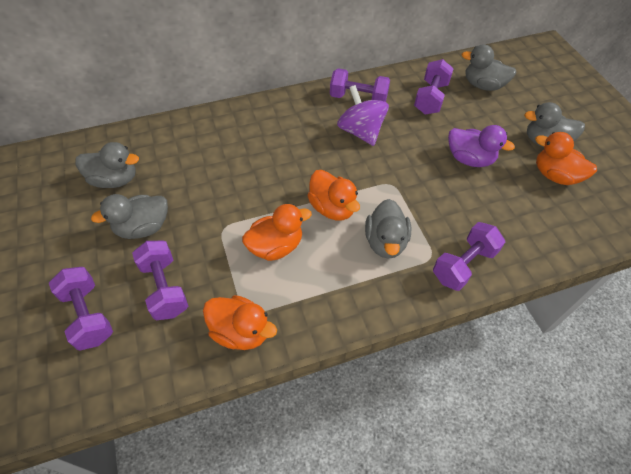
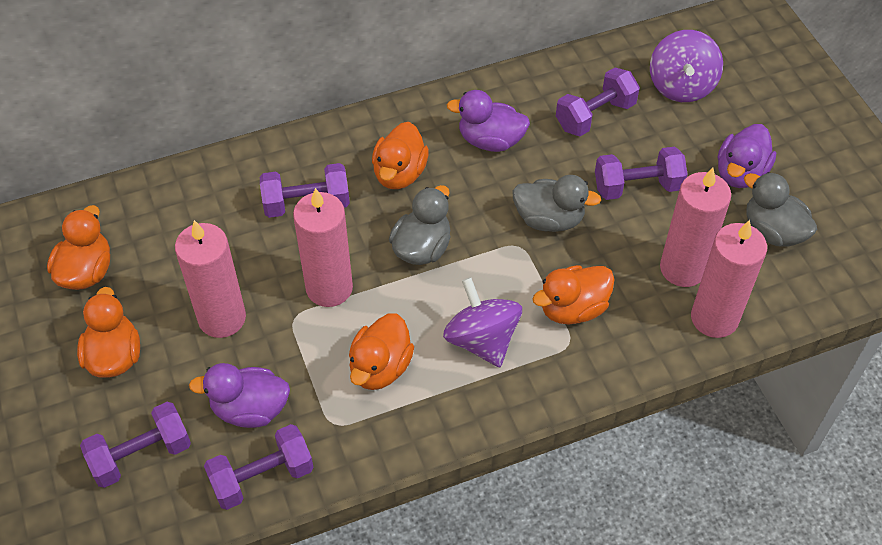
grey duck: [76,142,139,188] [91,194,168,239] [365,199,411,259] [461,44,517,91] [524,102,585,147] = 5 -> [389,185,451,265] [512,175,601,232] [744,172,817,247] = 3
orange duck: [203,295,277,350] [242,204,312,261] [307,170,360,220] [535,132,597,185] = 4 -> [47,205,110,290] [77,287,140,378] [349,313,414,390] [372,122,429,189] [532,265,615,324] = 5
pink candle: none = 0 -> [175,220,246,338] [293,188,353,307] [660,168,731,287] [691,220,767,338] = 4
purple duck: [448,125,515,167] = 1 -> [189,363,290,428] [447,90,530,152] [718,124,776,188] = 3
purple spinning top: [337,85,389,146] = 1 -> [443,277,522,367] [650,30,723,102] = 2

